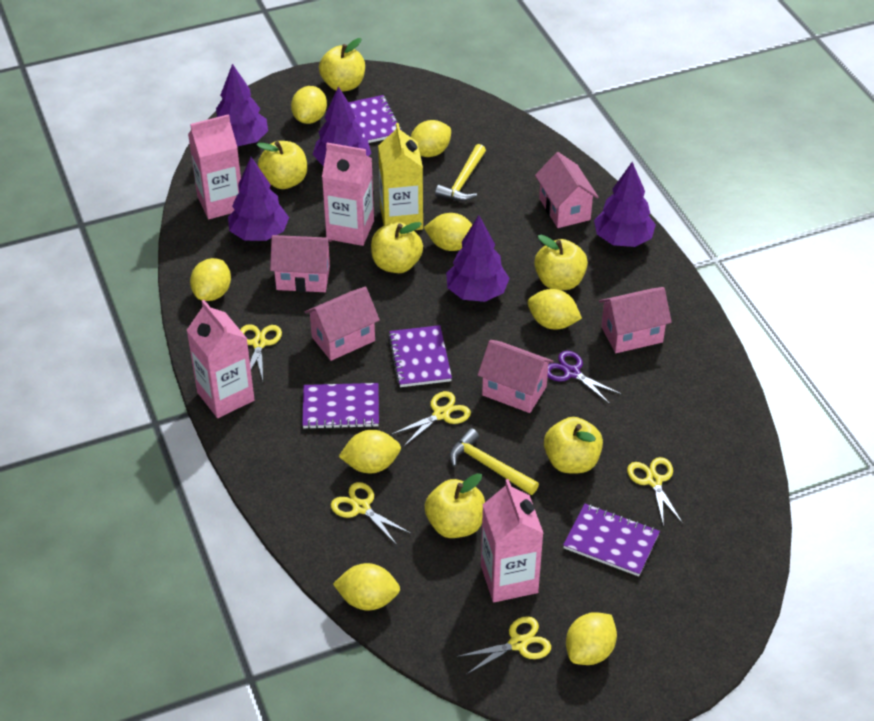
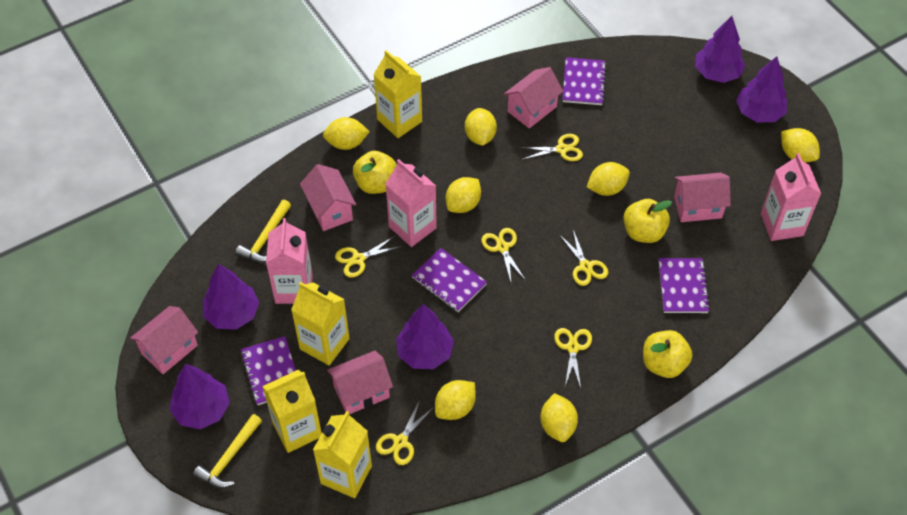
pink carton: [187,300,255,418] [188,114,241,219] [322,143,374,246] [481,479,543,602] = 4 -> [266,218,313,304] [386,159,437,247] [761,153,821,241] = 3
purple scissors: [547,351,621,404] = 1 -> none = 0
yellow apple: [256,141,307,189] [319,38,365,92] [371,222,423,273] [425,473,485,538] [534,235,588,290] [544,417,603,473] = 6 -> [353,151,397,194] [624,199,672,243] [643,330,692,378] = 3
yellow carton: [378,123,423,230] = 1 -> [262,369,322,453] [291,282,350,365] [313,411,372,498] [373,50,422,138] = 4
yellow lemon: [190,258,231,301] [291,86,327,124] [333,563,400,610] [339,430,401,473] [411,120,451,157] [424,213,472,251] [528,289,582,330] [566,612,617,665] = 8 -> [323,117,370,150] [435,380,476,420] [446,177,481,213] [465,108,497,146] [540,393,578,442] [587,162,630,196] [781,128,820,163] = 7
yellow scissors: [241,324,282,381] [331,482,410,545] [391,391,471,446] [457,616,551,675] [627,457,683,527] = 5 -> [335,235,402,278] [376,400,434,465] [481,228,526,282] [519,134,583,161] [554,328,592,388] [559,230,609,286] = 6

